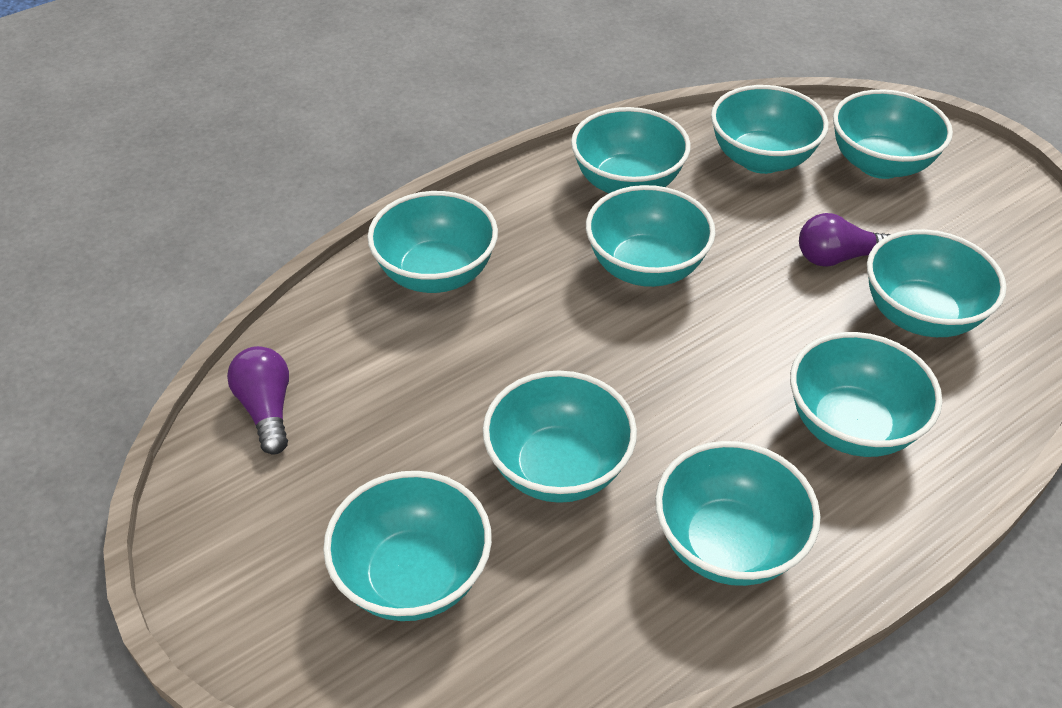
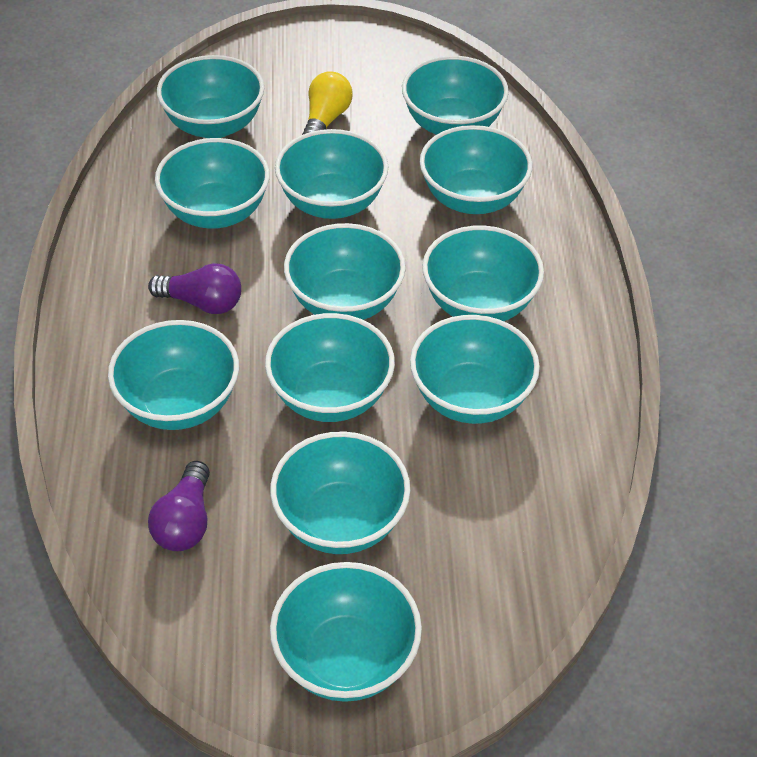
turquoise bowl: [323,471,492,621] [367,191,498,293] [483,370,637,503] [571,107,691,193] [586,185,716,287] [655,441,820,586] [711,85,829,174] [790,332,942,457] [833,89,953,179] [867,229,1007,337] = 10 -> [108,320,239,430] [155,138,270,229] [157,55,264,138] [265,313,395,422] [270,431,410,554] [270,562,422,702] [275,129,388,219] [284,223,406,320] [402,56,509,135] [410,315,540,424] [420,125,532,214] [422,226,544,321] = 12
yellow light bulb: none = 0 -> [302,71,352,135] = 1

